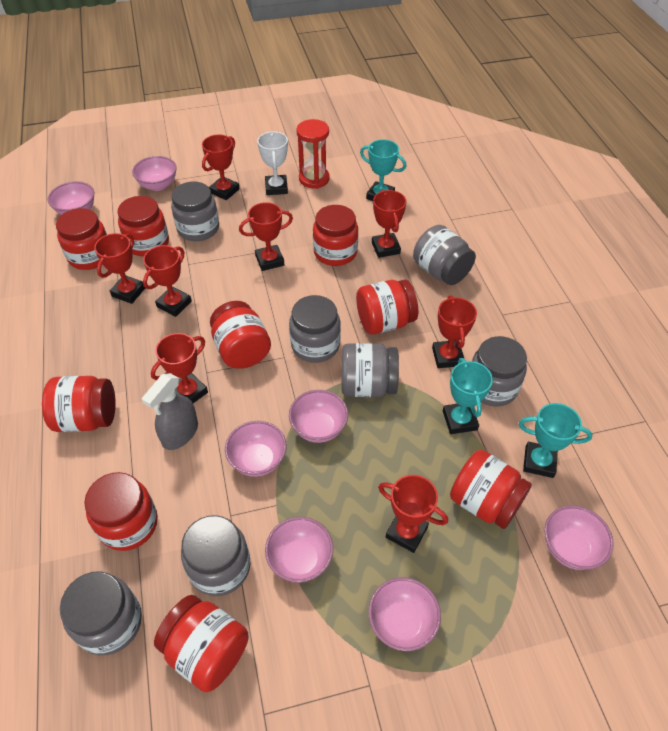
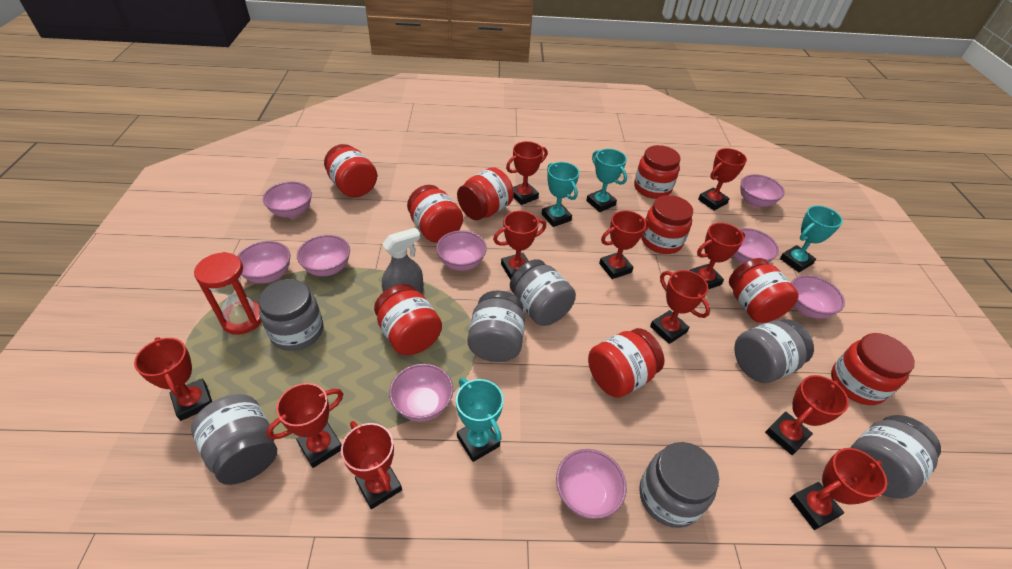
pink bowl: [48,181,94,215] [132,156,177,191] [225,421,287,477] [265,517,333,583] [289,390,348,443] [368,577,441,651] [544,505,614,570] = 7 -> [237,241,290,284] [263,182,312,218] [297,235,350,276] [389,364,453,421] [436,230,487,271] [556,449,627,519] [733,228,779,264] [740,174,785,208] [791,275,845,319] = 9
red trophy: [94,233,145,304] [143,245,192,317] [151,333,208,403] [202,135,240,200] [239,202,293,271] [372,190,406,258] [378,475,448,553] [432,295,477,368] = 8 -> [134,337,212,421] [266,383,343,468] [341,421,402,509] [493,211,546,280] [506,141,547,205] [599,210,650,279] [650,270,710,344] [689,223,745,289] [698,148,747,211] [765,375,849,455] [790,448,887,530] = 11
turquoise trophy: [360,139,407,201] [443,358,493,434] [519,403,593,478] = 3 -> [456,378,503,462] [542,162,579,227] [586,149,627,212] [780,206,843,272] = 4
white trophy: [257,131,288,195] = 1 -> none = 0

